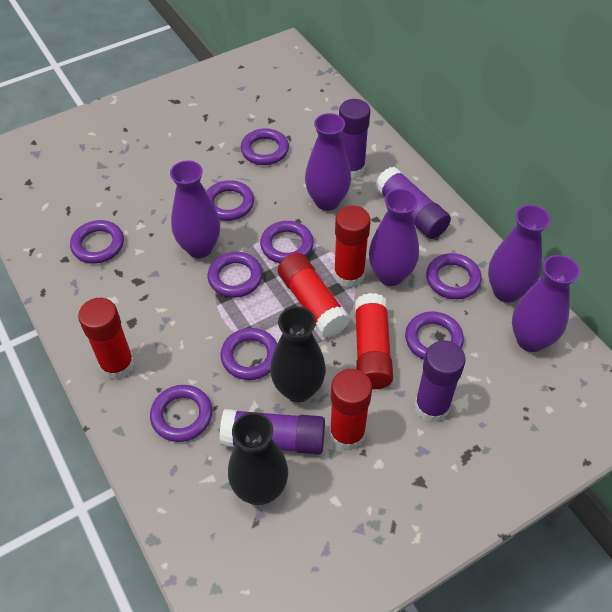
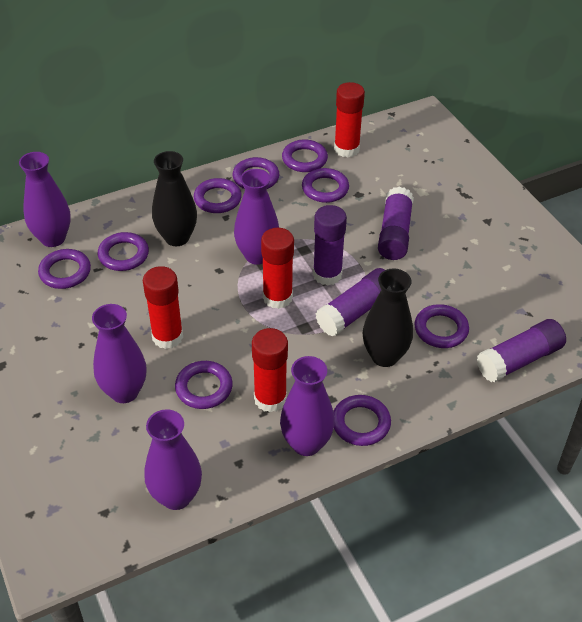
red glue stick: [78,298,135,380] [278,253,350,338] [329,369,372,451] [334,206,371,288] [355,293,393,389] = 5 -> [143,266,183,349] [252,328,288,413] [261,228,294,309] [334,82,365,157] = 4

